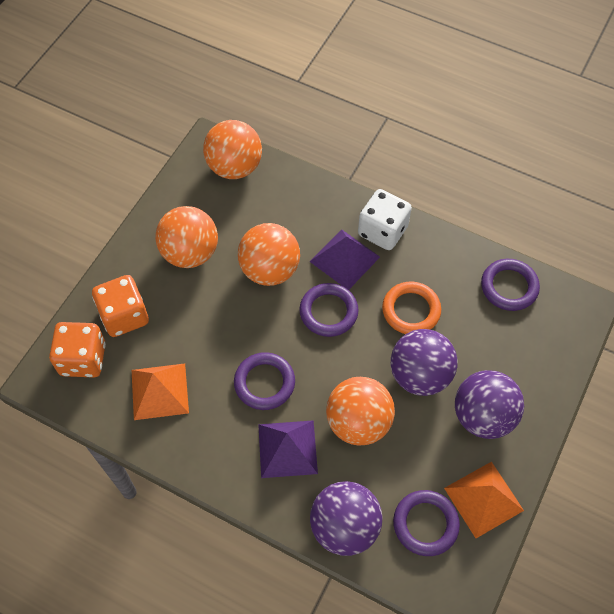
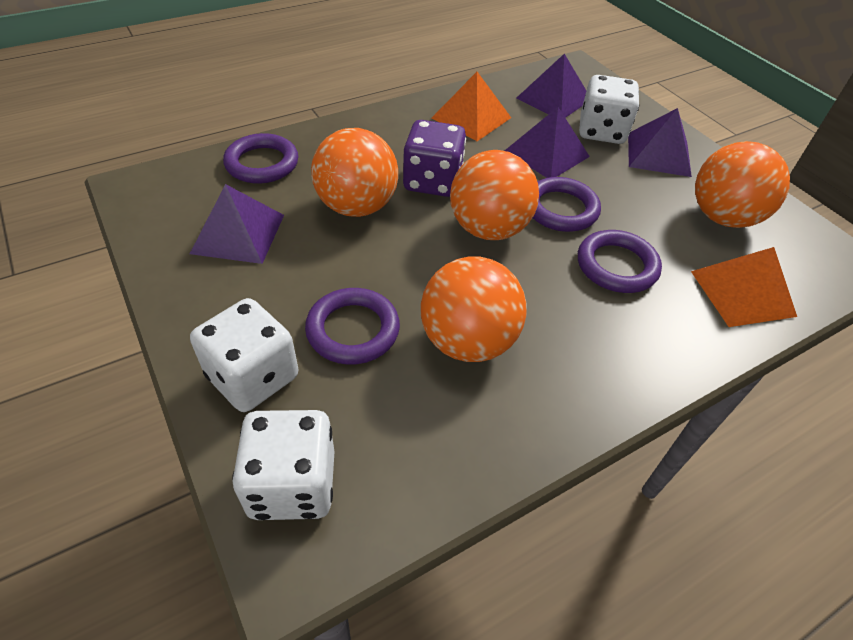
orange dice: [49,322,106,378] [92,275,149,337] = 2 -> none = 0
orange ring: [382,281,441,334] = 1 -> none = 0
purple ball: [310,481,382,556] [391,329,458,396] [455,370,524,439] = 3 -> none = 0
purple dice: none = 0 -> [403,120,466,197] = 1
purple pyramid: [258,420,318,478] [310,229,380,290] = 2 -> [190,184,284,264] [505,107,590,178] [516,54,586,118] [628,108,692,177] = 4
white dice: [358,189,412,250] = 1 -> [190,298,298,412] [232,410,334,520] [579,75,639,144] = 3

